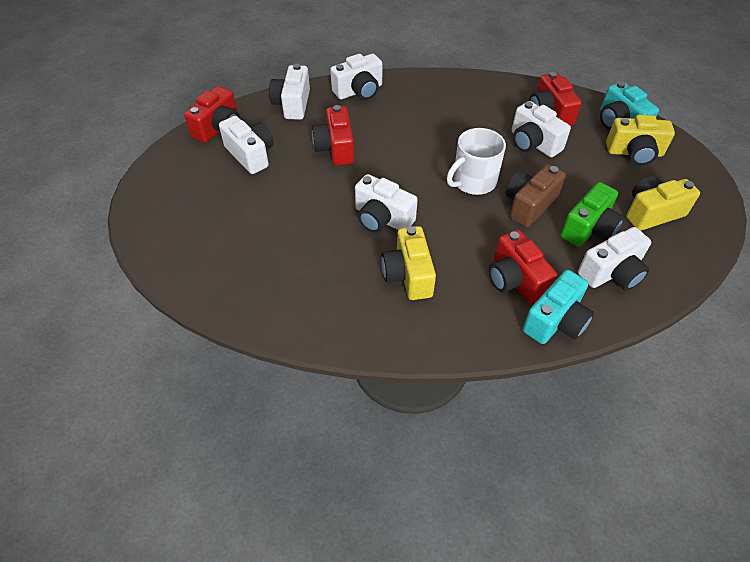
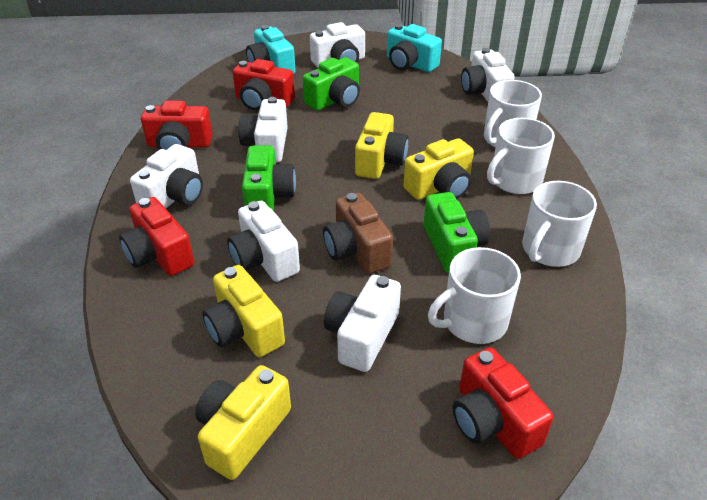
green camera: [560,182,624,247] = 1 -> [242,145,296,211] [303,57,360,111] [424,192,490,273] = 3
white mug: [447,128,506,195] = 1 -> [428,247,521,344] [484,80,542,147] [487,118,555,194] [522,181,597,267] = 4
yellow camera: [381,226,436,300] [606,115,675,165] [626,176,700,231] = 3 -> [195,365,291,480] [202,265,285,357] [355,112,409,179] [403,138,474,200] = 4

